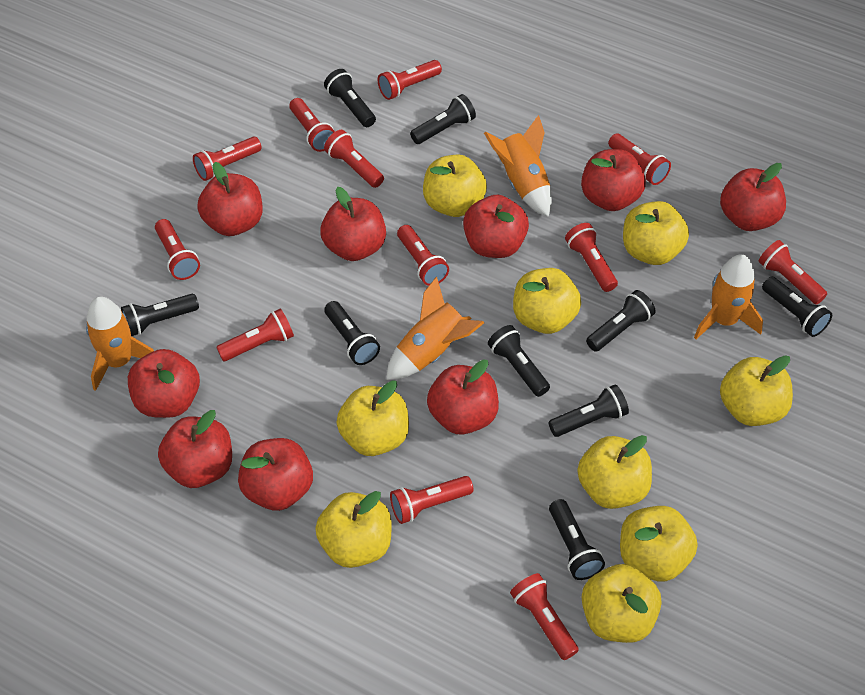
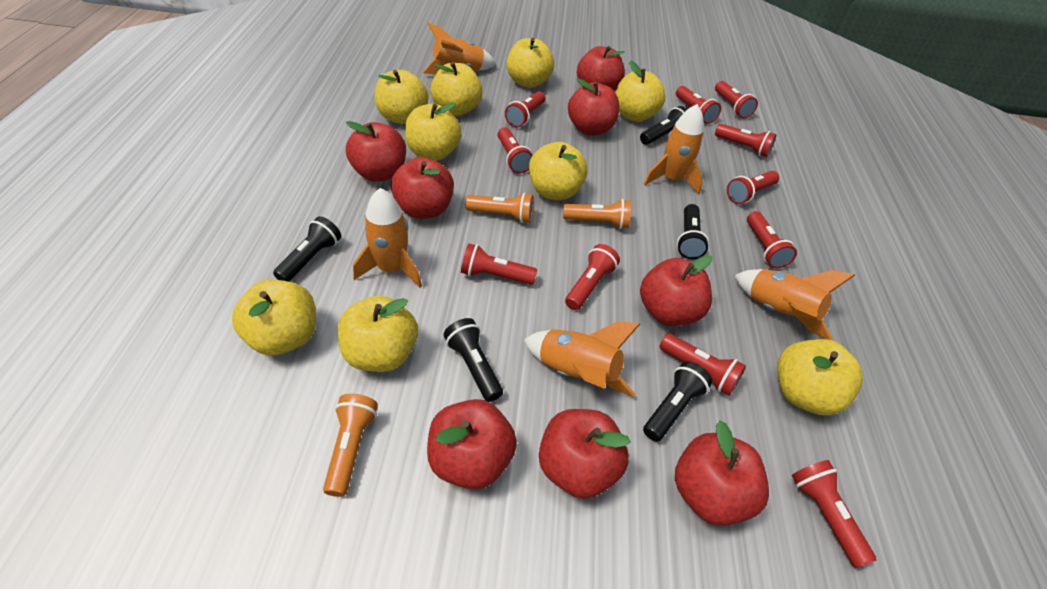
black flashlight: [121,294,199,336] [324,69,376,127] [324,301,380,365] [410,94,476,144] [488,325,550,397] [549,384,629,437] [549,499,605,580] [586,290,656,352] [762,277,832,337] = 9 -> [273,216,341,282] [444,318,503,402] [640,106,687,145] [643,361,712,442] [677,204,709,259] = 5
orange flashlight: none = 0 -> [323,394,378,497] [465,193,534,223] [563,199,631,229] = 3
orange rocket: [86,296,154,391] [386,276,484,380] [484,115,552,217] [694,254,763,339] = 4 -> [353,188,422,288] [423,23,496,75] [524,321,640,397] [644,104,704,195] [734,269,855,340] = 5
red apple: [128,349,200,418] [158,410,232,488] [197,162,263,236] [238,438,313,511] [320,187,386,261] [427,360,499,434] [463,195,529,258] [581,149,646,211] [720,163,786,231] = 9 -> [346,121,406,182] [391,157,454,219] [427,399,517,490] [539,409,631,499] [568,78,620,135] [577,46,625,91] [640,255,712,326] [675,421,769,526] = 8
red flashlight: [155,219,200,280] [193,137,262,181] [216,309,294,361] [289,98,335,152] [324,130,384,188] [378,60,442,100] [390,476,473,524] [397,225,449,286] [510,573,579,660] [565,223,618,292] [608,134,671,185] [759,240,827,305] = 12 -> [461,243,537,285] [497,127,533,173] [505,91,546,127] [565,244,620,310] [659,333,746,396] [676,86,721,124] [715,81,758,118] [715,124,776,157] [727,171,779,204] [747,211,797,268] [792,460,876,568] = 11

